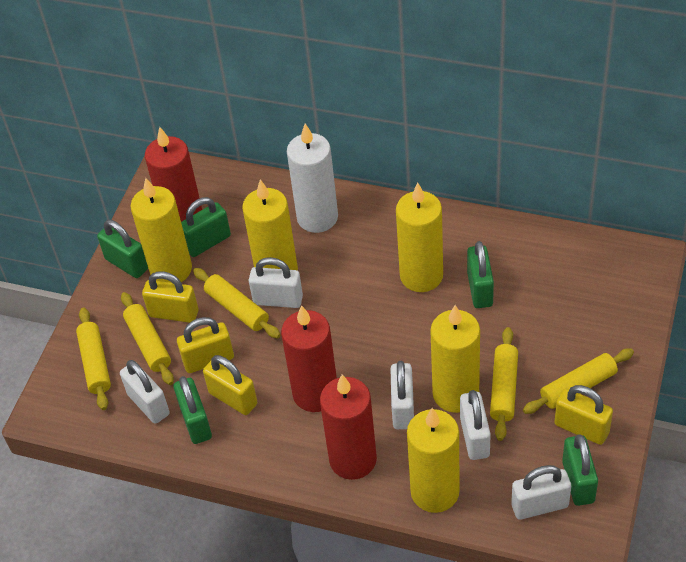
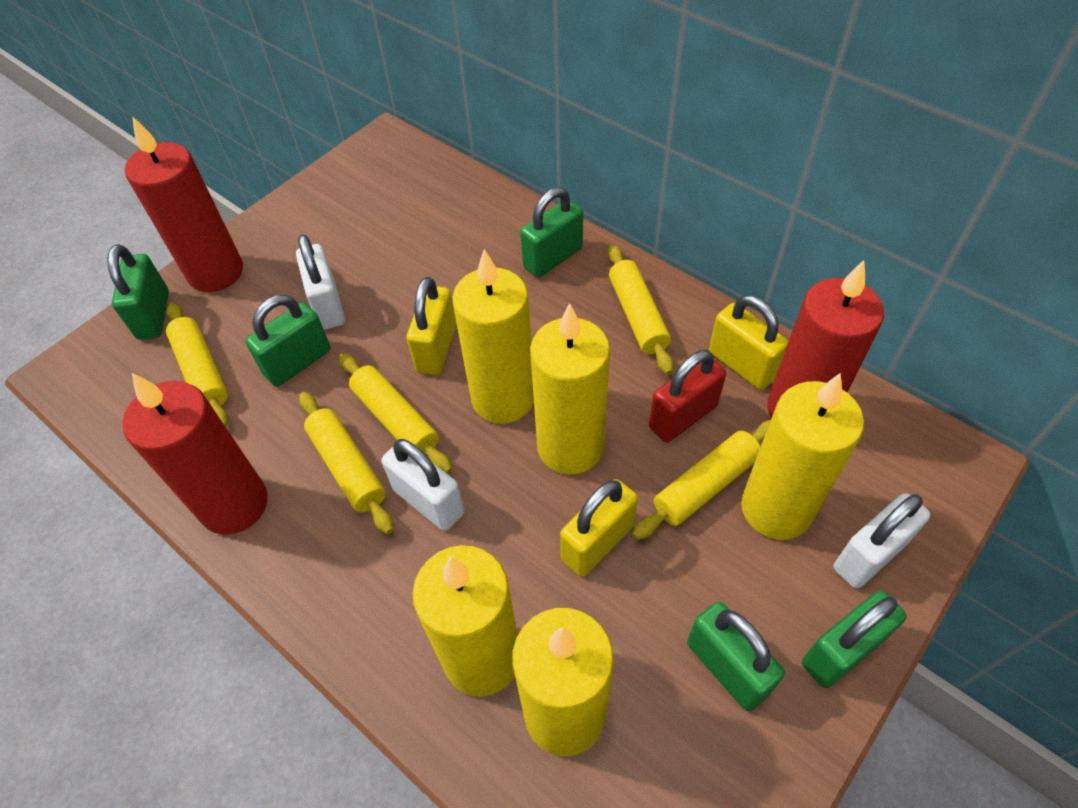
red padlock: none = 0 -> [649,350,726,442] = 1
white candle: [287,124,338,233] = 1 -> none = 0
white padlock: [120,360,170,424] [249,257,303,308] [390,361,414,429] [460,390,491,460] [511,465,571,520] = 5 -> [296,234,345,330] [382,439,464,531] [834,493,930,588] = 3
yellow padlock: [142,271,199,323] [177,317,234,373] [203,355,257,415] [554,385,613,445] = 4 -> [406,277,456,375] [560,479,638,577] [709,295,789,390] = 3

